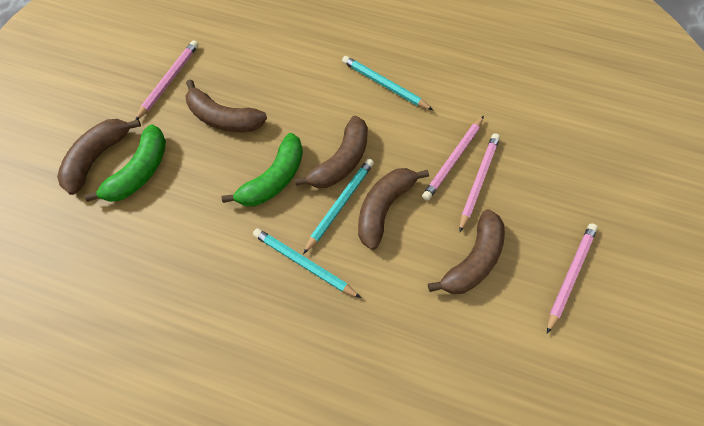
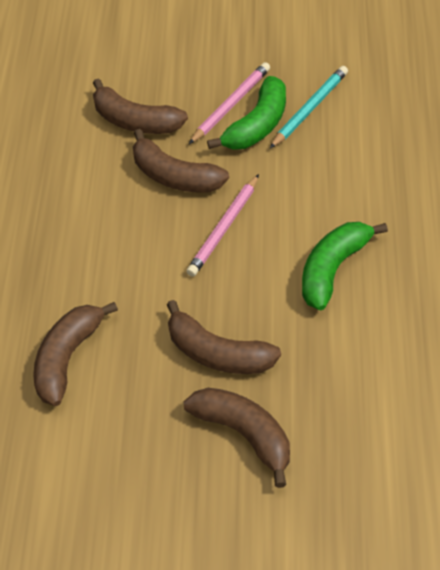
pink pencil: [135,40,199,120] [422,116,484,201] [459,133,500,233] [547,223,598,334] = 4 -> [186,174,259,277] [189,62,270,144] = 2
turquoise pencil: [253,228,361,298] [303,159,374,254] [342,56,433,110] = 3 -> [270,66,348,148] = 1

